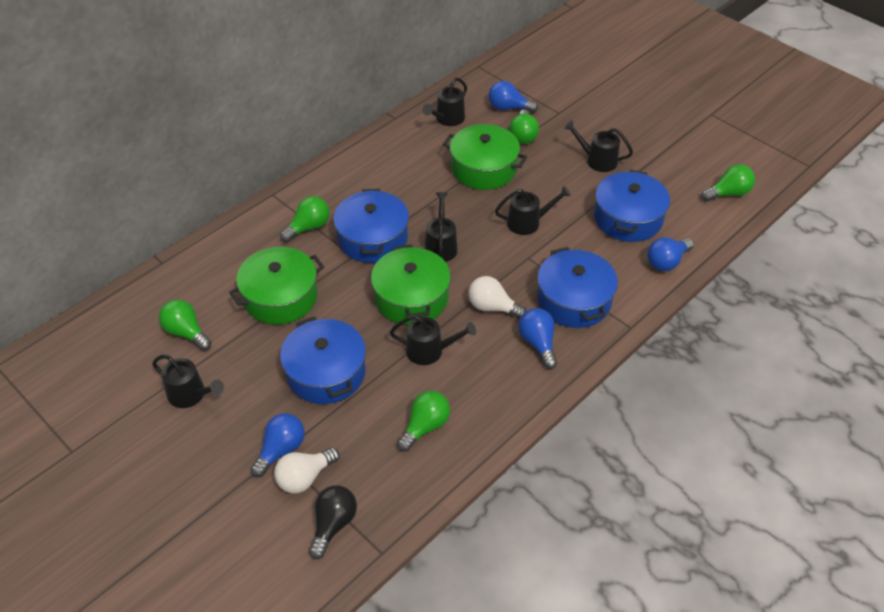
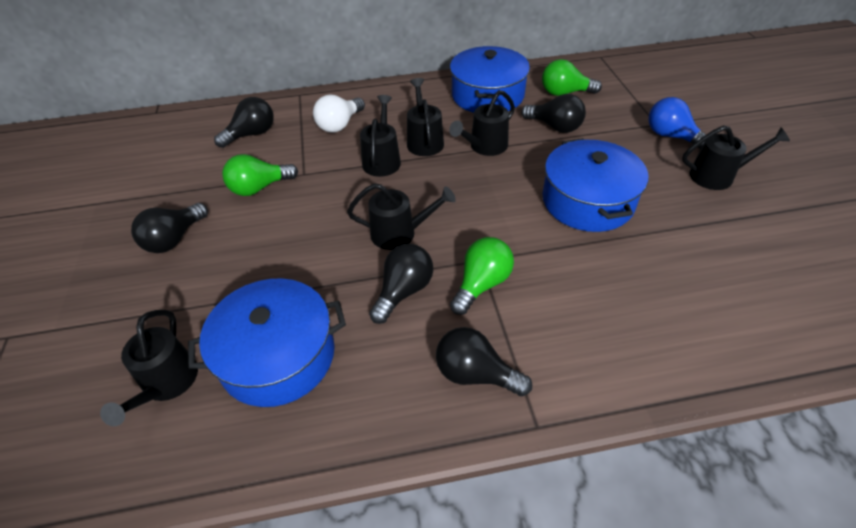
black light bulb: [309,485,357,559] = 1 -> [131,203,208,253] [214,97,274,148] [369,244,433,324] [436,327,532,397] [521,94,586,133] = 5
blue light bulb: [250,413,304,477] [489,81,538,113] [519,308,557,369] [647,237,694,271] = 4 -> [648,97,706,150] = 1
blue pot: [280,316,366,404] [333,189,409,263] [537,247,618,328] [594,170,670,242] = 4 -> [188,278,346,407] [450,46,530,113] [543,138,648,232] = 3
green light bulb: [159,299,212,351] [280,196,330,242] [397,391,450,452] [509,110,539,144] [701,164,755,202] = 5 -> [222,154,298,196] [450,237,514,315] [542,59,602,96] = 3
green pot: [229,247,324,325] [371,244,451,325] [443,124,527,190] = 3 -> none = 0
white light bulb: [274,447,340,494] [468,276,527,319] = 2 -> [313,95,365,133] = 1

